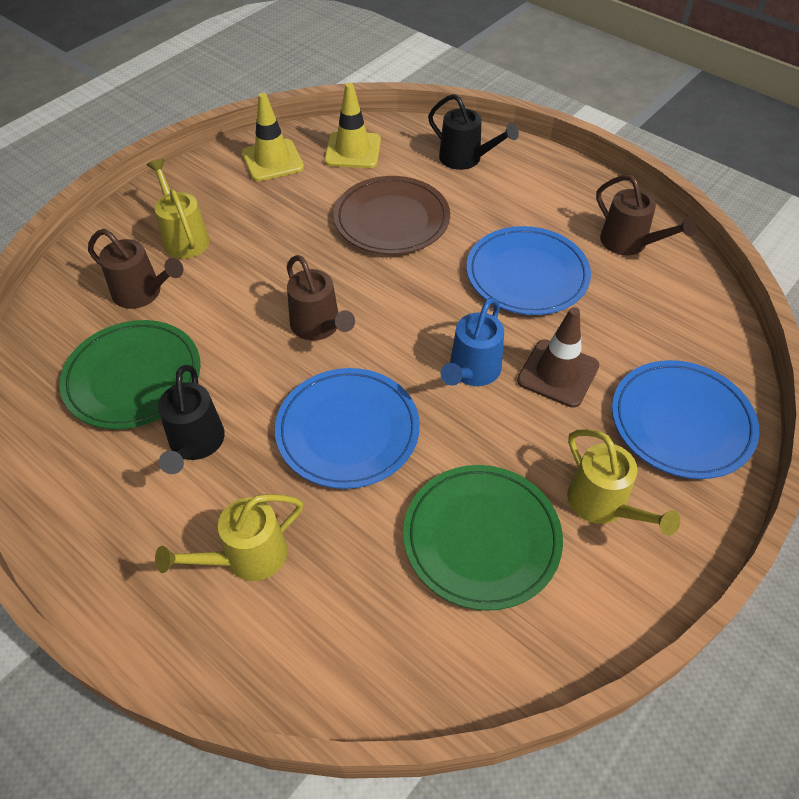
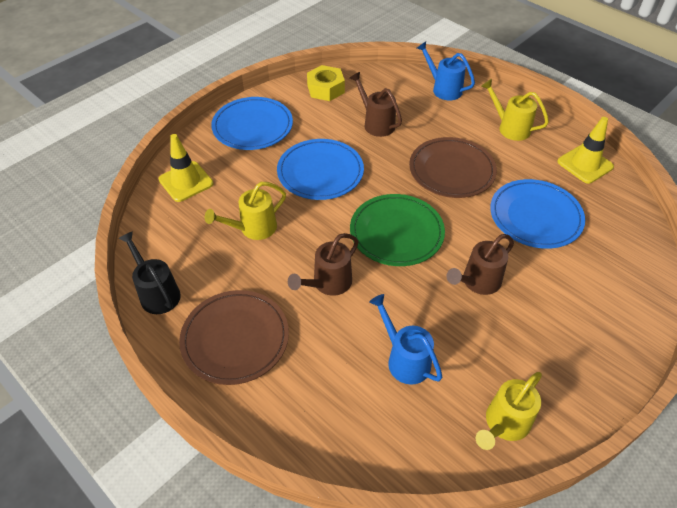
black watering can: [158,365,225,474] [428,94,519,170] = 2 -> [118,231,181,314] = 1
blue watering can: [441,298,504,386] = 1 -> [369,294,442,385] [417,41,475,100] = 2
brown plate: [334,176,450,254] = 1 -> [179,290,289,385] [409,137,497,198] = 2
brown traffic cone: [517,307,599,408] = 1 -> none = 0
green plate: [59,320,201,429] [403,465,563,611] = 2 -> [350,194,445,266] = 1
yellow nut: none = 0 -> [307,65,345,101] = 1

